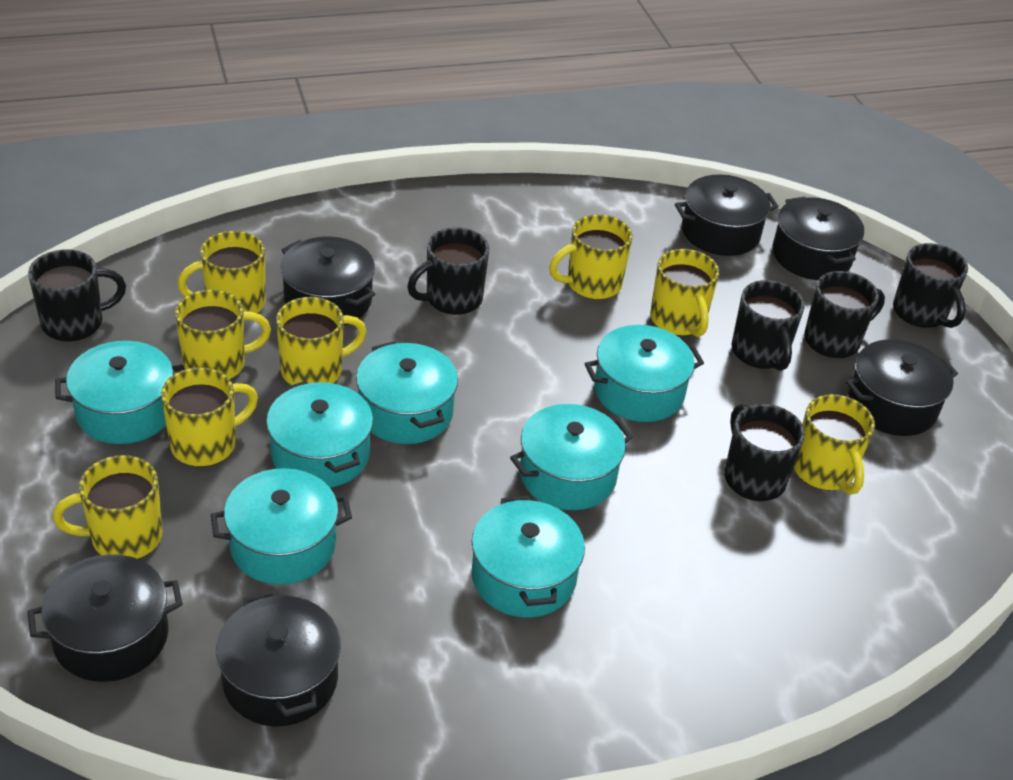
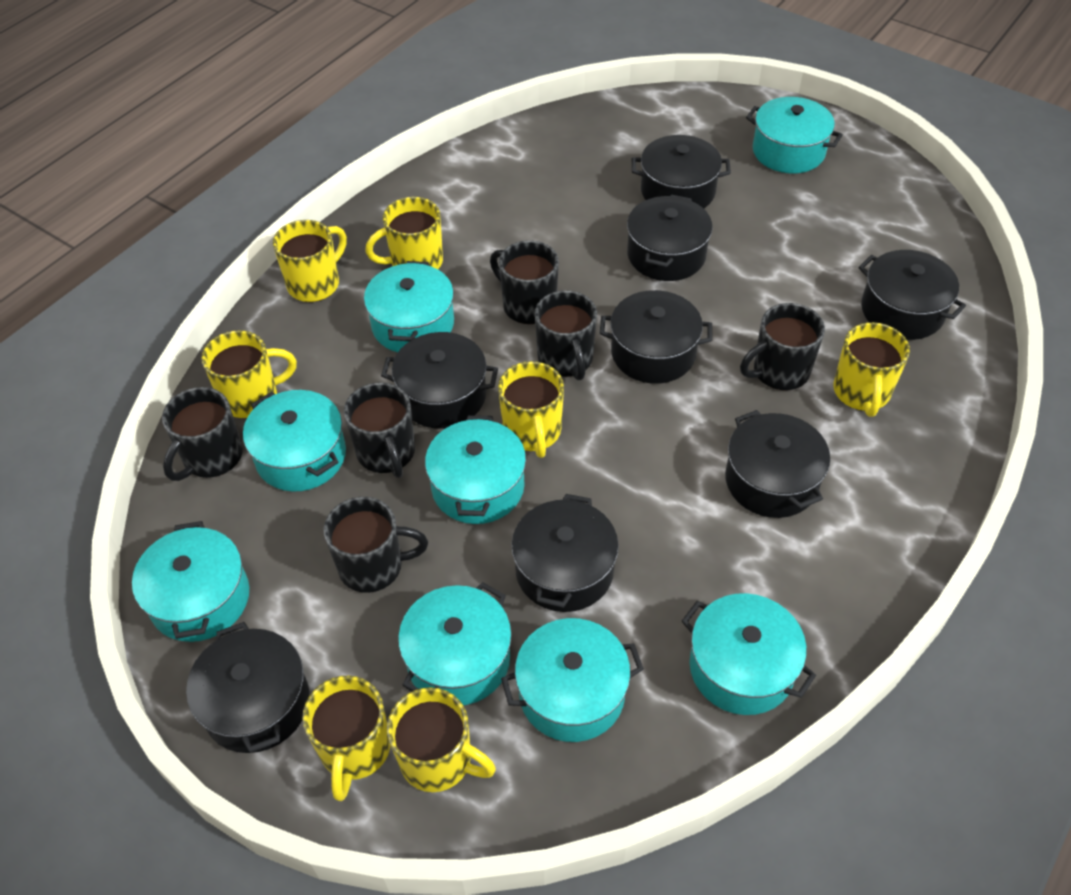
black pot: [27,554,183,682] [216,590,341,727] [280,236,375,325] [675,174,779,256] [773,197,864,280] [846,339,958,436] = 6 -> [186,622,309,753] [381,332,498,429] [511,494,619,612] [600,290,712,384] [627,194,713,281] [632,135,731,209] [725,410,830,518] [859,250,966,340] = 8
turquoise pot: [55,341,185,444] [211,468,352,585] [266,381,373,488] [356,341,458,444] [472,496,585,618] [510,404,633,510] [585,325,704,422] = 7 -> [132,521,249,642] [243,390,346,491] [364,261,454,352] [398,582,512,705] [425,415,526,524] [501,618,644,742] [682,593,816,715] [746,97,843,173] = 8
yellow mug: [52,455,162,559] [161,367,258,467] [175,289,271,379] [177,231,266,313] [276,297,367,385] [549,214,633,300] [650,249,719,337] [794,394,875,495] = 8 -> [201,330,297,418] [273,220,347,302] [302,675,390,801] [365,197,443,269] [387,687,496,792] [498,361,564,458] [833,322,910,417] = 7

